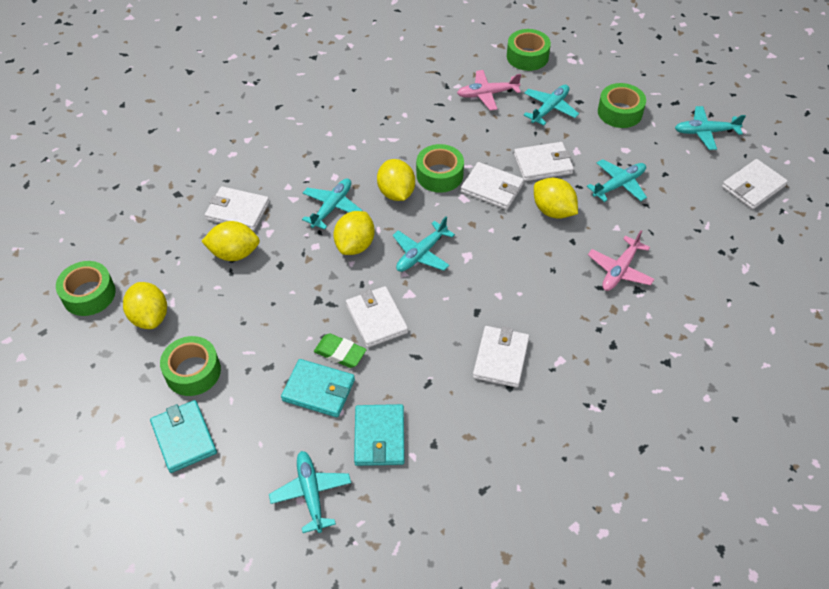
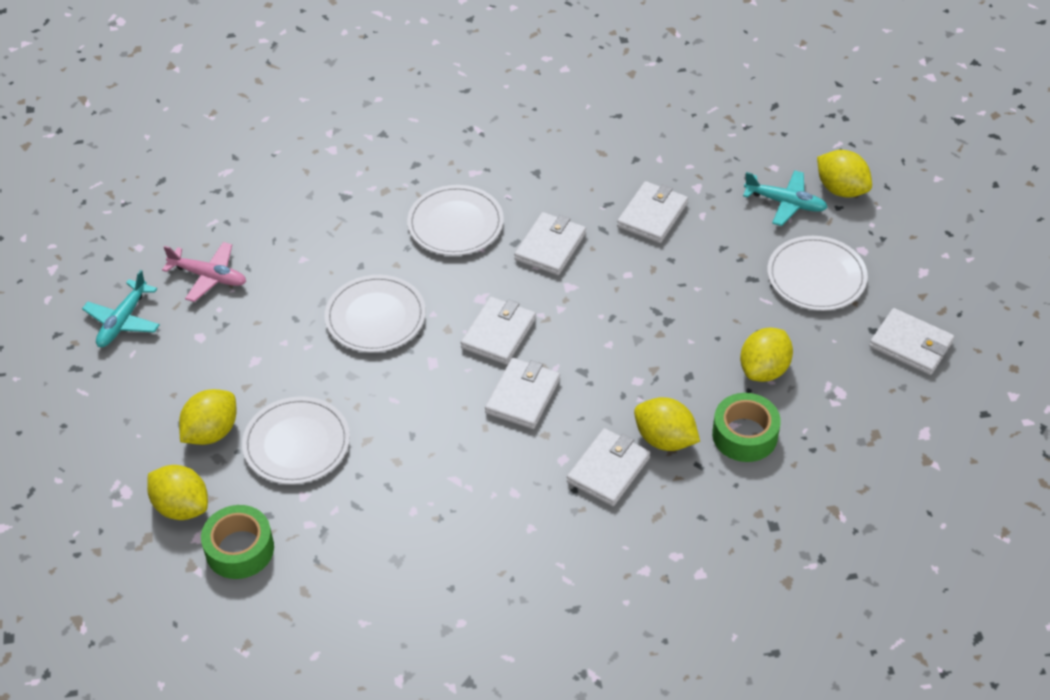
green eraser: [314,333,366,368] = 1 -> none = 0
green tape: [56,261,116,316] [160,336,221,396] [416,144,464,193] [507,29,551,71] [598,83,646,128] = 5 -> [201,505,274,579] [712,393,781,462] = 2
pink plane: [457,70,521,111] [588,230,654,291] = 2 -> [162,242,246,302] = 1
turquoise plane: [269,451,351,533] [302,178,363,230] [393,217,455,272] [524,85,579,125] [587,159,647,202] [675,106,746,150] = 6 -> [82,270,160,347] [743,170,828,226] = 2
turquoise wallet: [150,400,217,473] [281,359,355,417] [354,404,405,466] = 3 -> none = 0
white plate: none = 0 -> [242,396,350,484] [325,275,426,352] [407,185,504,256] [767,236,868,311] = 4

